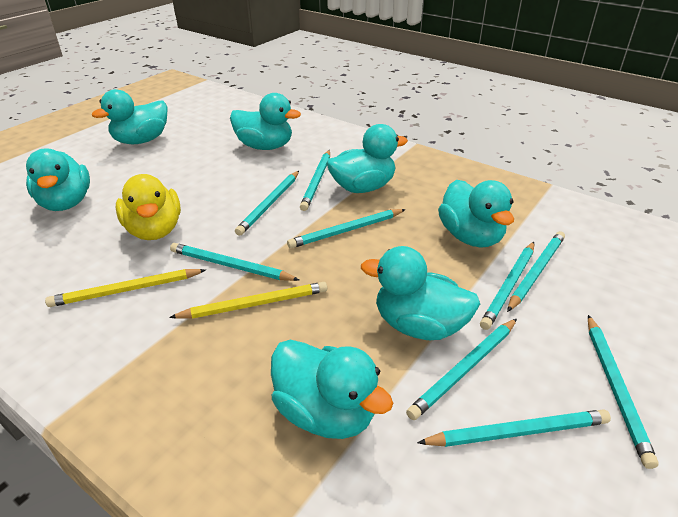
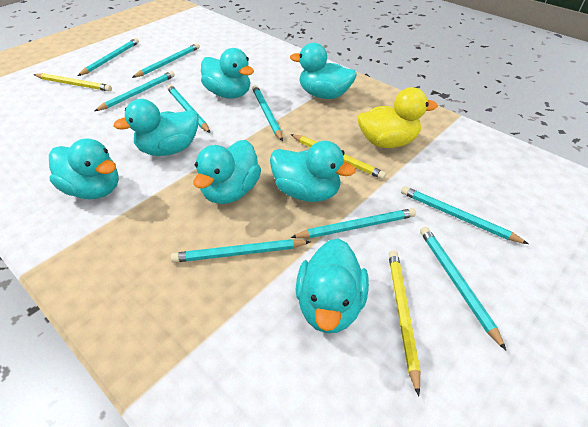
yellow pencil: [45,269,206,307] [169,282,327,319] = 2 -> [34,73,112,91] [290,134,386,179] [388,250,420,396] = 3

